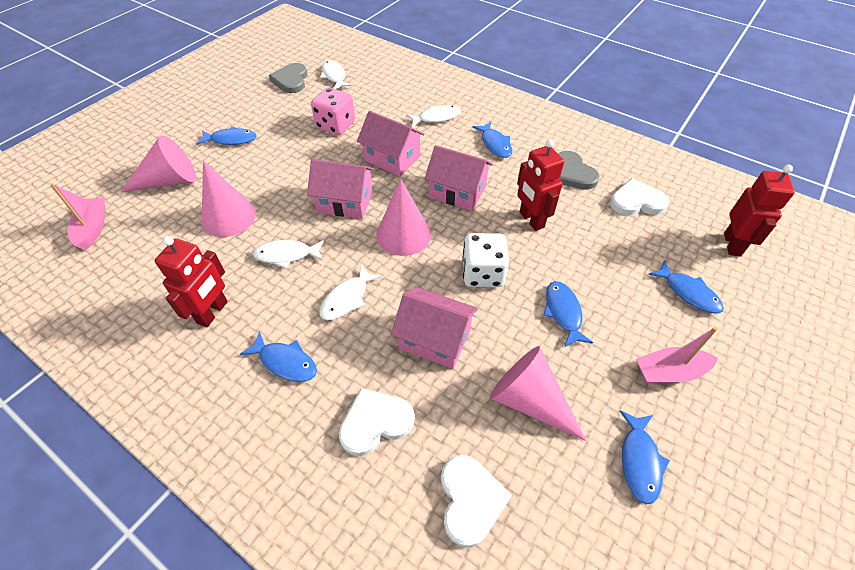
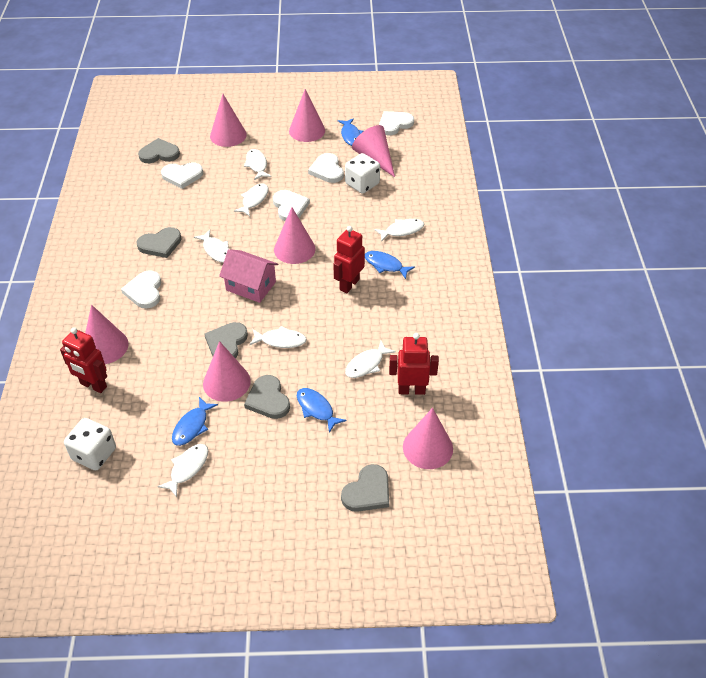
blue fish: [197,126,257,145] [240,332,317,382] [472,122,512,158] [544,281,593,347] [620,410,670,504] [648,260,724,314] = 6 -> [172,397,218,446] [297,388,346,433] [338,118,363,146] [365,251,415,279] = 4
grey heart: [269,63,308,93] [558,151,600,190] = 2 -> [137,227,182,258] [138,138,180,163] [204,322,248,358] [244,375,290,419] [341,464,389,512] = 5
pink boat: [50,183,105,250] [636,327,718,383] = 2 -> none = 0
pink cone: [121,135,196,192] [202,161,256,237] [376,179,431,256] [490,346,586,441] = 4 -> [85,305,129,364] [203,341,251,402] [210,94,247,147] [274,207,315,264] [289,89,325,142] [352,125,395,177] [403,408,453,469] = 7
pink dice: [311,88,355,135] = 1 -> none = 0
pink house: [307,159,374,219] [357,111,425,176] [391,287,478,369] [424,145,493,211] = 4 -> [219,249,278,303] = 1
white dice: [462,233,509,287] = 1 -> [64,418,116,470] [345,153,380,194] = 2
white fish: [253,240,324,269] [319,264,382,320] [320,60,352,89] [406,105,461,127] = 4 -> [157,444,208,497] [194,230,229,263] [234,183,268,216] [244,149,271,180] [249,326,307,348] [345,341,396,378] [374,219,424,242] = 7
white heart: [339,388,415,456] [441,455,512,548] [610,178,670,216] = 3 -> [121,270,161,308] [161,162,203,189] [273,190,310,221] [308,153,344,183] [379,111,414,135] = 5

